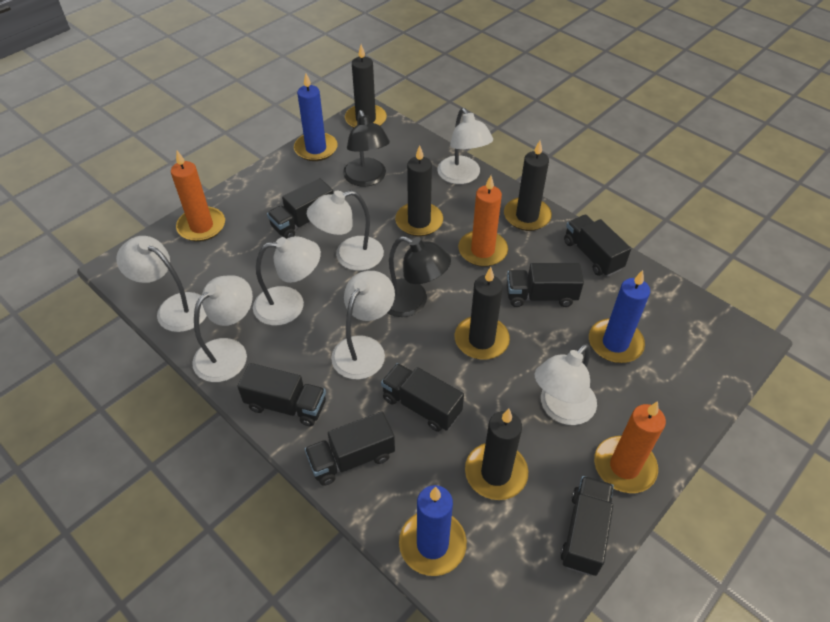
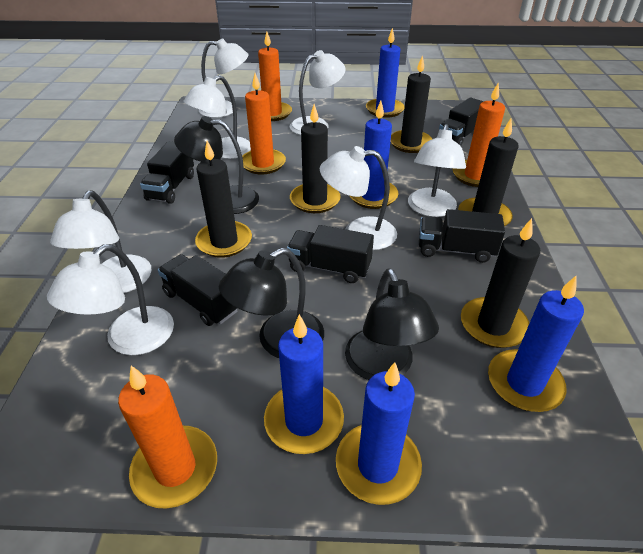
black lamp: [343,110,390,187] [387,236,451,317] = 2 -> [174,116,259,214] [219,248,324,358] [345,268,439,380] = 3
black truck: [237,363,326,426] [267,178,333,239] [305,411,395,486] [381,363,464,432] [507,263,584,307] [560,476,614,576] [564,215,631,277] = 7 -> [140,141,194,204] [158,254,237,326] [287,225,374,283] [419,209,505,263] [439,97,484,146] = 5
blue candle: [294,73,338,161] [399,485,467,576] [589,270,650,363] = 3 -> [264,314,344,454] [336,362,422,505] [350,101,398,209] [366,28,405,118] [488,276,584,412] = 5
orange candle: [171,151,225,242] [458,175,508,267] [594,401,666,493] = 3 -> [118,366,217,509] [242,73,286,174] [258,32,292,121] [453,82,505,187] = 4

